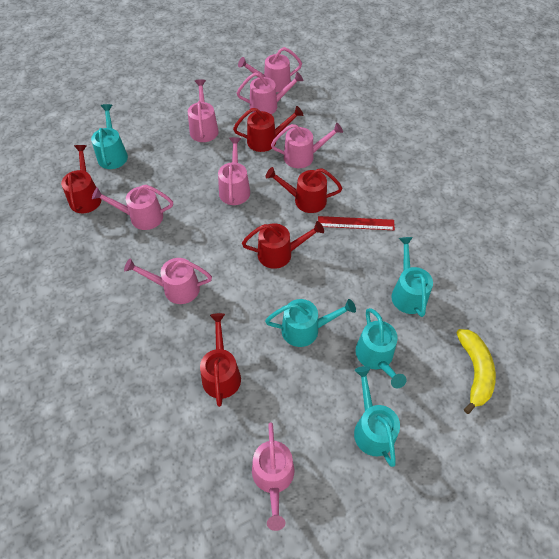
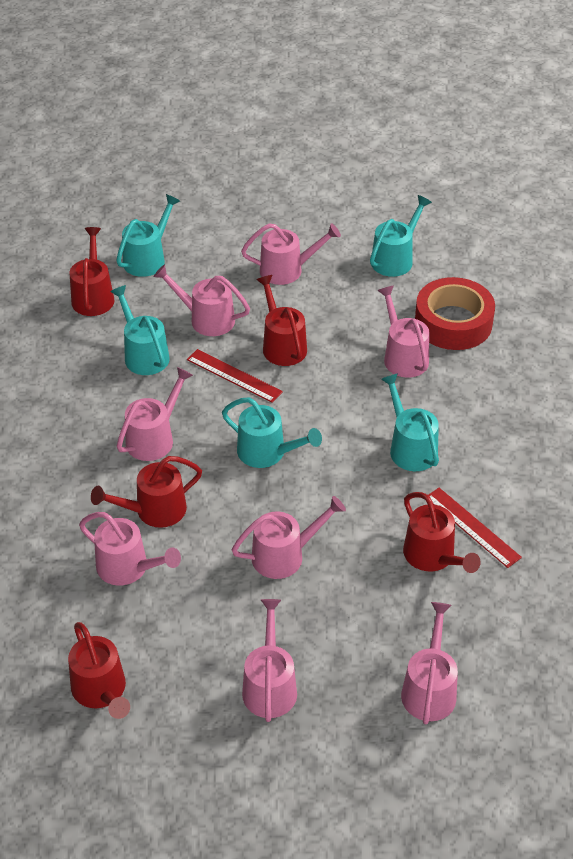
red ruler: [318,216,395,230] = 1 -> [187,349,283,403] [429,488,522,568] = 2
red tape: none = 0 -> [415,277,495,350] = 1
yellow banana: [456,329,496,414] = 1 -> none = 0

